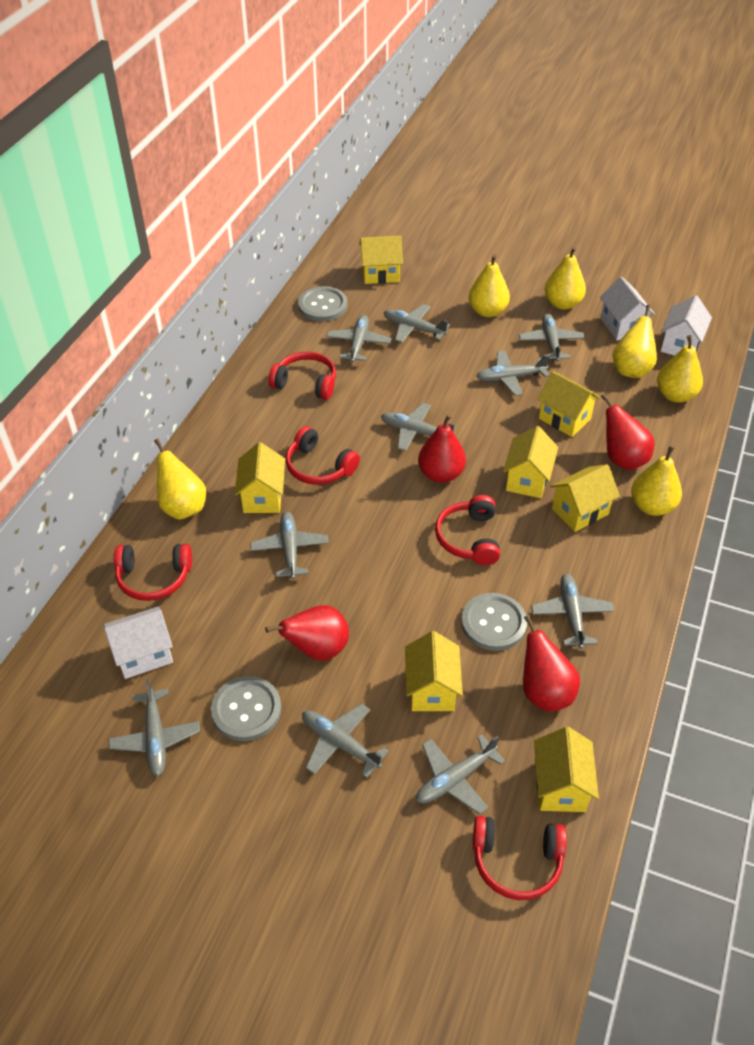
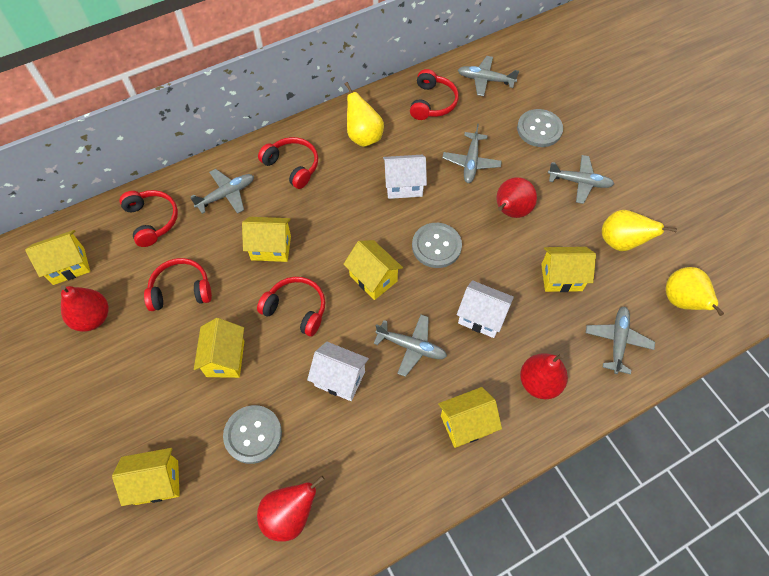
grey plane: [108,679,200,777] [250,511,329,579] [302,704,389,778] [326,315,392,363] [381,403,456,451] [384,304,450,343] [416,735,506,815] [476,351,550,396] [519,313,584,362] [531,574,614,649] = 10 -> [191,169,254,214] [374,315,447,377] [442,124,502,183] [458,56,519,96] [548,155,614,204] [586,306,655,374] = 6
yellow pear: [154,439,206,520] [469,254,510,317] [545,247,586,310] [612,305,657,378] [631,446,682,516] [657,335,703,403] = 6 -> [345,82,384,147] [602,210,677,251] [666,267,724,316] = 3

